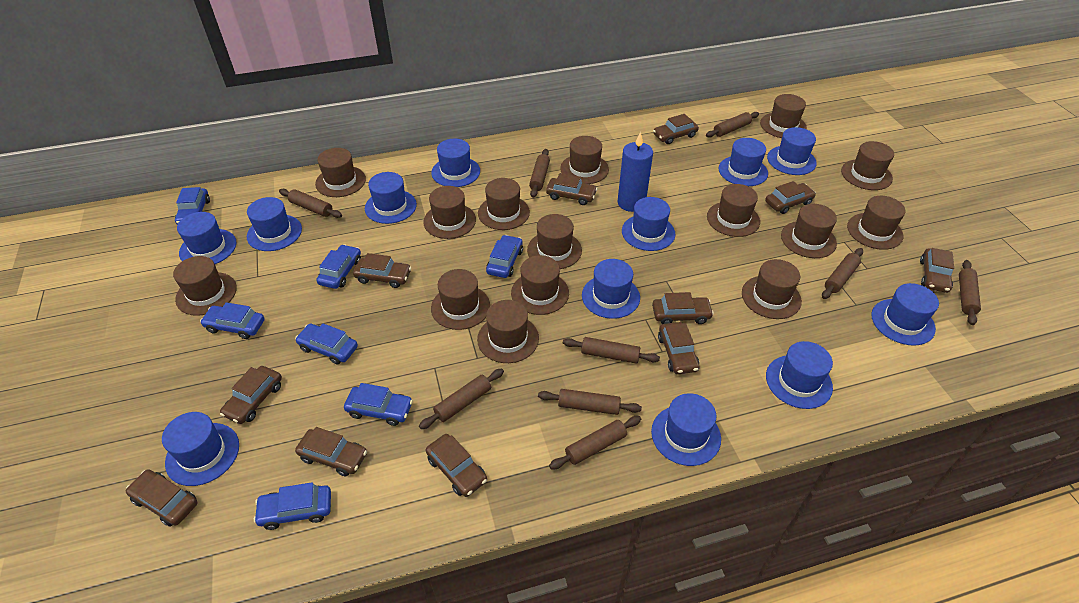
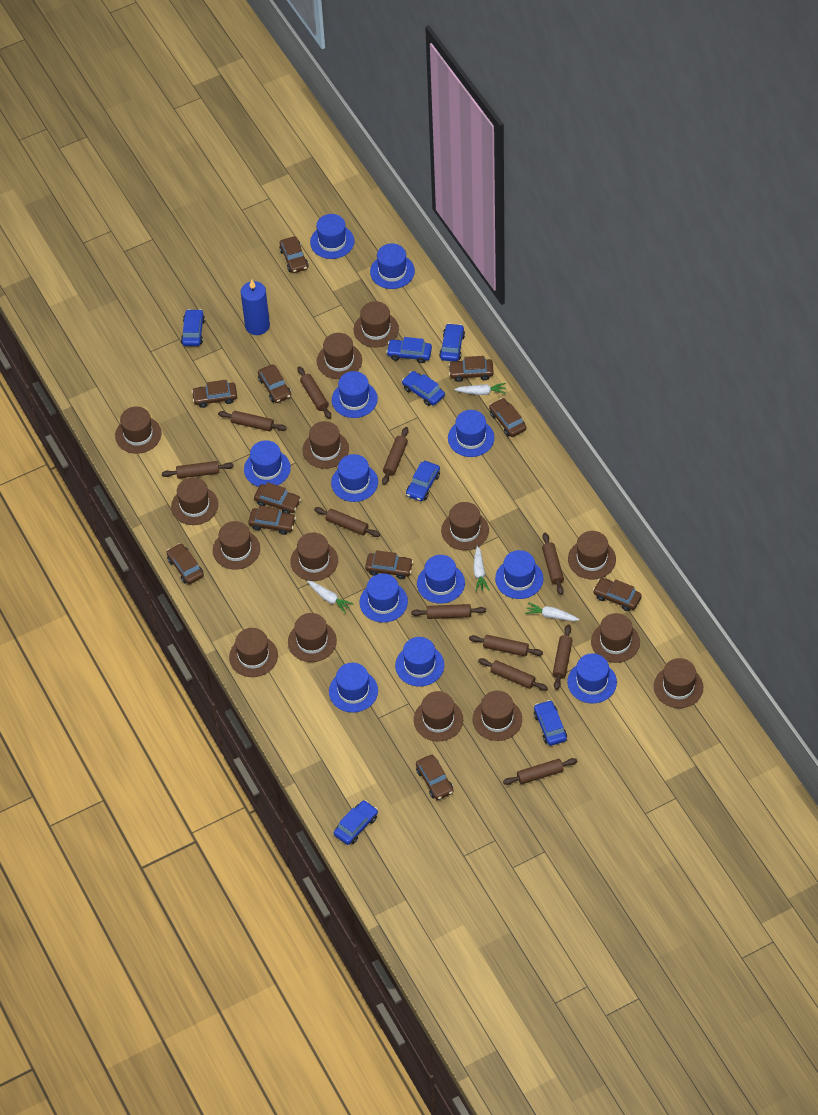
brown rolling pin: [279,189,342,218] [419,369,504,429] [529,149,550,198] [538,389,642,415] [549,416,641,469] [563,337,660,364] [706,112,759,138] [822,248,863,299] [959,260,981,325] = 9 -> [162,461,234,479] [218,411,287,431] [298,366,331,419] [314,507,380,537] [382,427,409,485] [411,604,486,619] [469,635,543,656] [478,658,548,691] [503,758,577,785] [542,533,564,595] [553,624,573,690] = 11
white carrot: none = 0 -> [307,581,353,613] [454,383,506,395] [473,546,489,592] [525,602,579,621] = 4

